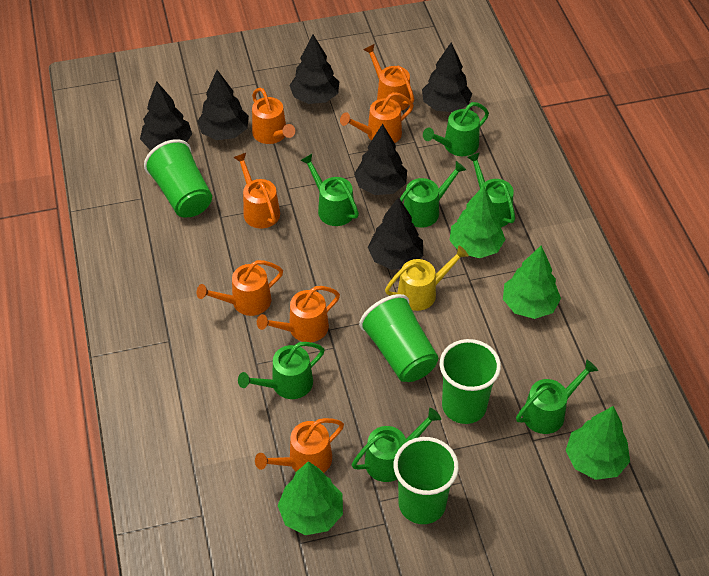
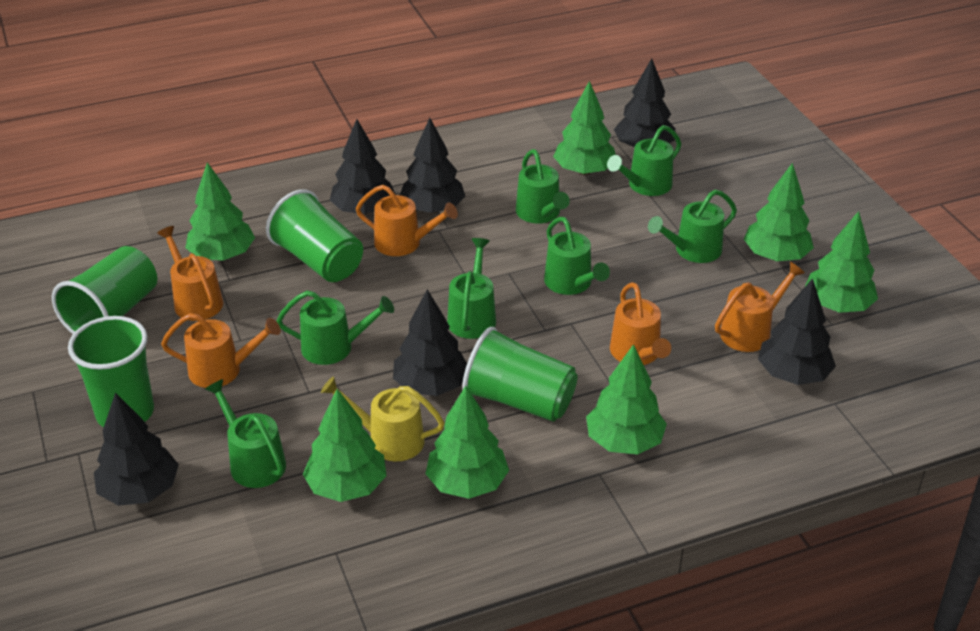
green tree: [278,461,343,535] [449,185,505,258] [503,245,561,319] [566,406,630,480] = 4 -> [186,162,255,260] [303,389,387,502] [425,386,509,499] [553,81,616,175] [586,344,667,454] [744,163,814,261] [805,211,878,313] = 7
orange watering can: [197,260,283,316] [233,153,280,229] [252,88,295,144] [255,418,344,473] [257,286,340,342] [340,92,414,143] [363,44,414,111] = 7 -> [157,226,223,321] [161,313,281,388] [356,185,458,256] [610,282,671,365] [715,262,805,352] = 5

